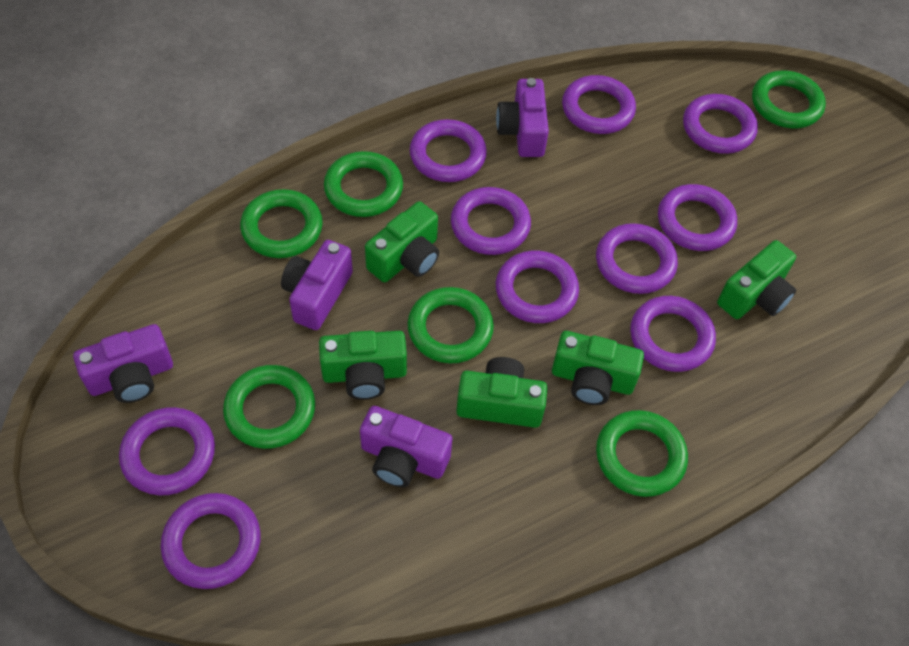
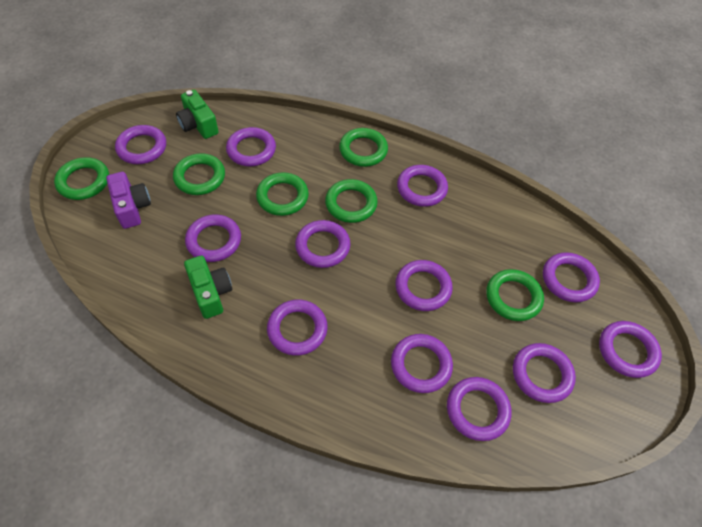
green camera: [319,331,407,400] [365,201,439,282] [456,357,548,428] [552,331,644,405] [717,240,796,319] = 5 -> [176,90,219,139] [184,256,232,319] = 2
purple camera: [73,324,173,403] [281,240,353,330] [360,406,453,487] [496,78,549,157] = 4 -> [106,172,151,229] = 1
purple ring: [119,407,215,495] [161,493,261,589] [410,119,487,182] [451,187,531,255] [496,250,579,323] [562,75,636,134] [596,223,678,294] [630,296,716,372] [658,184,737,251] [683,94,758,154] = 10 -> [115,125,166,164] [185,214,241,262] [226,127,276,166] [267,300,328,356] [295,220,351,268] [391,334,453,393] [395,260,453,311] [397,165,448,207] [447,377,512,441] [513,343,576,403] [543,252,600,302] [599,321,662,378] = 12

